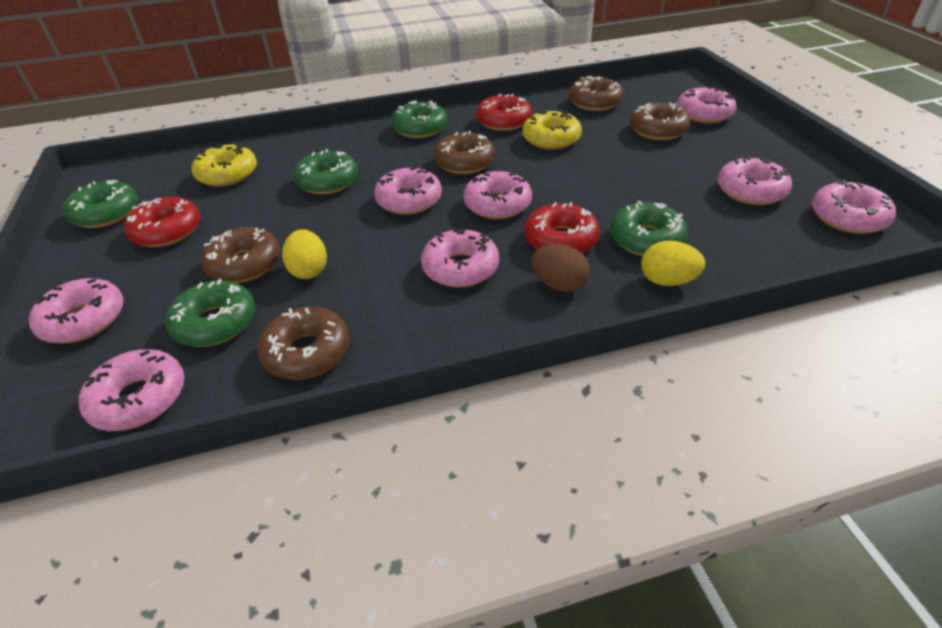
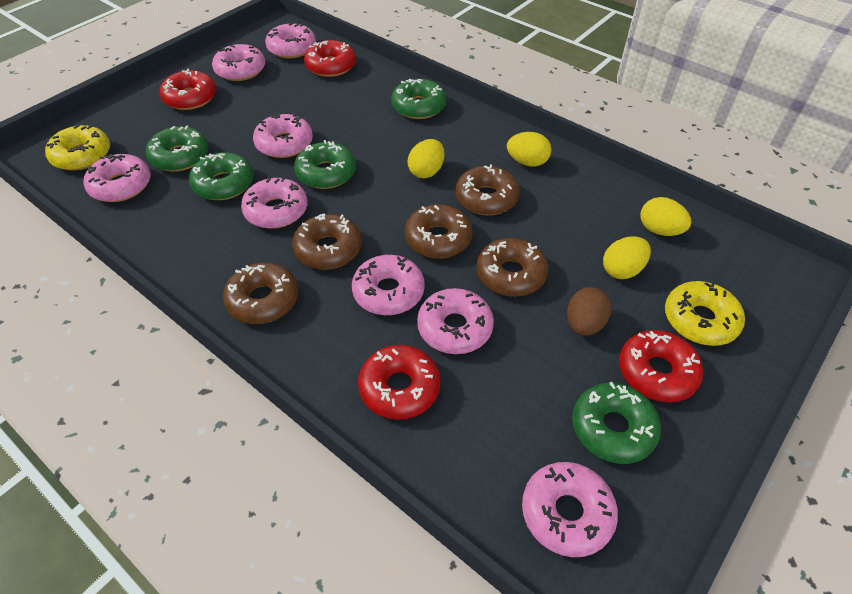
red donut: [124,197,200,247] [476,94,532,131] [524,202,600,253] = 3 -> [159,69,216,110] [304,40,356,77] [358,345,440,420] [619,330,703,403] = 4
yellow egg: [282,229,327,279] [641,241,705,286] = 2 -> [408,139,444,178] [507,132,551,167] [603,237,651,279] [641,197,691,236] = 4

